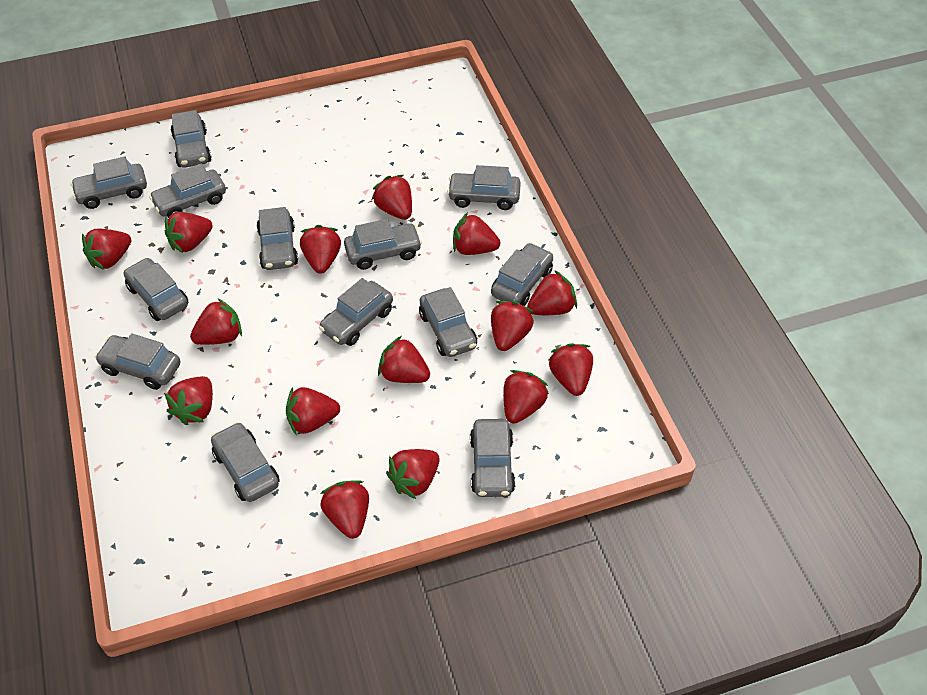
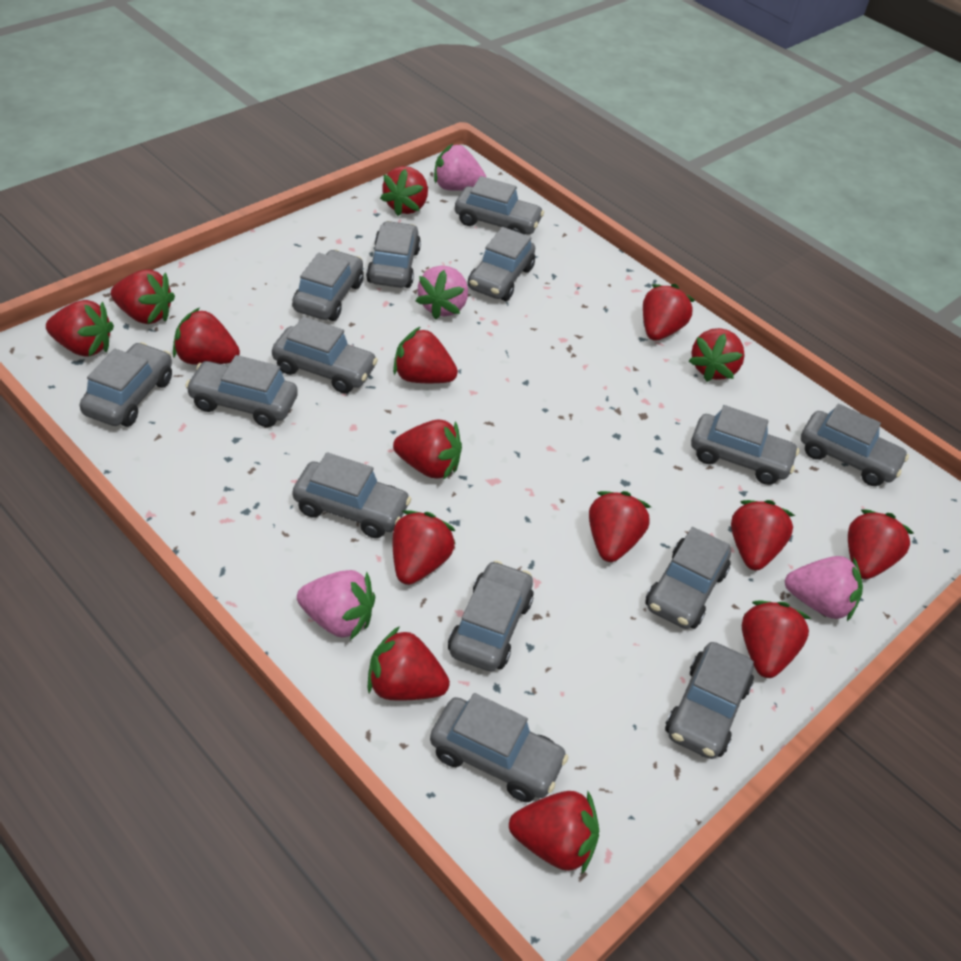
grey car: [70,156,147,209] [95,333,180,390] [124,258,189,321] [149,164,226,218] [171,110,212,168] [211,422,280,502] [256,207,298,270] [319,278,393,346] [344,219,422,270] [419,287,477,357] [447,165,521,210] [470,419,516,497] [491,243,553,306] = 13 -> [80,342,172,427] [185,355,298,427] [272,316,378,393] [292,250,364,321] [293,452,411,538] [366,221,421,288] [430,693,568,802] [448,561,534,671] [455,176,544,235] [468,227,535,301] [645,527,731,629] [665,642,754,759] [691,405,799,485] [801,404,909,486] = 14
pink strawberry: none = 0 -> [297,570,375,641] [416,266,468,320] [434,144,487,191] [785,556,863,621] = 4

